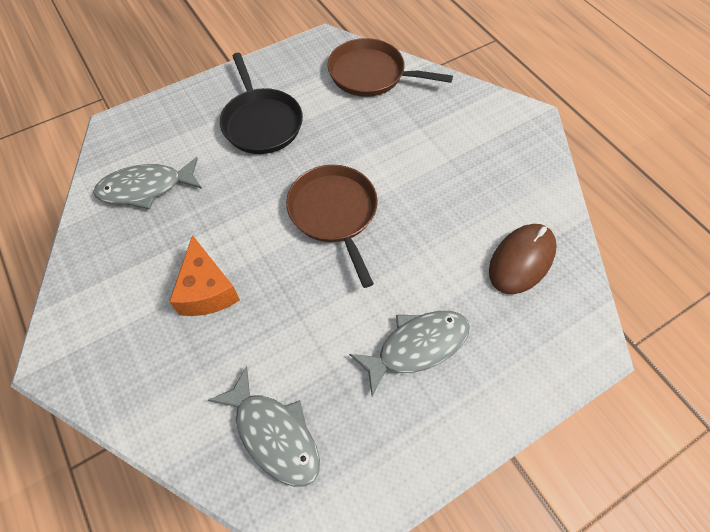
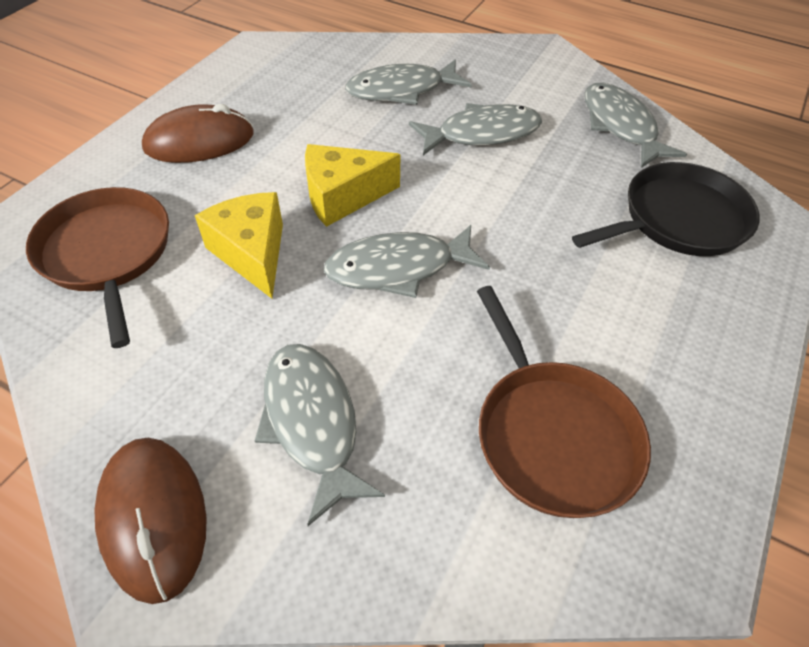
brown mouse: [489,224,557,294] = 1 -> [94,438,207,604] [142,104,254,163] = 2
grey fish: [93,157,202,209] [208,366,320,487] [349,311,470,396] = 3 -> [255,344,385,526] [324,225,490,298] [345,60,472,105] [409,103,542,155] [585,83,687,168] = 5
orange cheese: [169,235,240,316] = 1 -> none = 0
yellow cheese: none = 0 -> [195,192,283,299] [305,144,401,227] = 2

